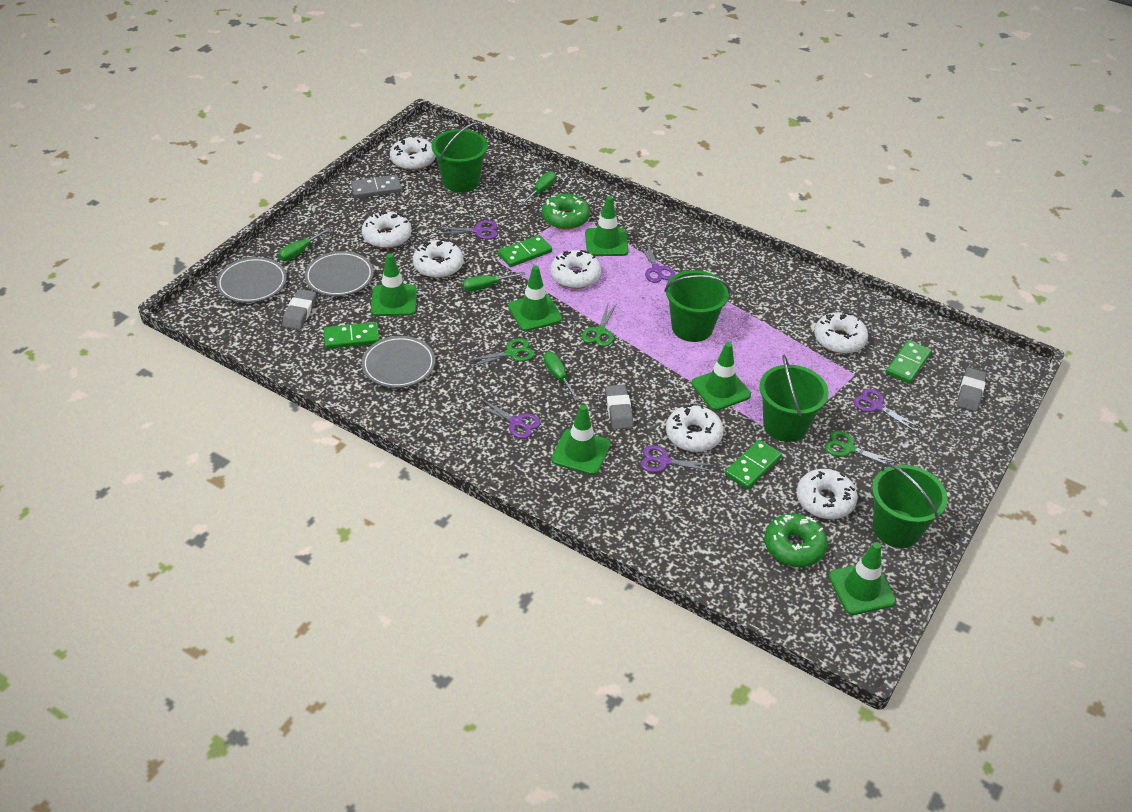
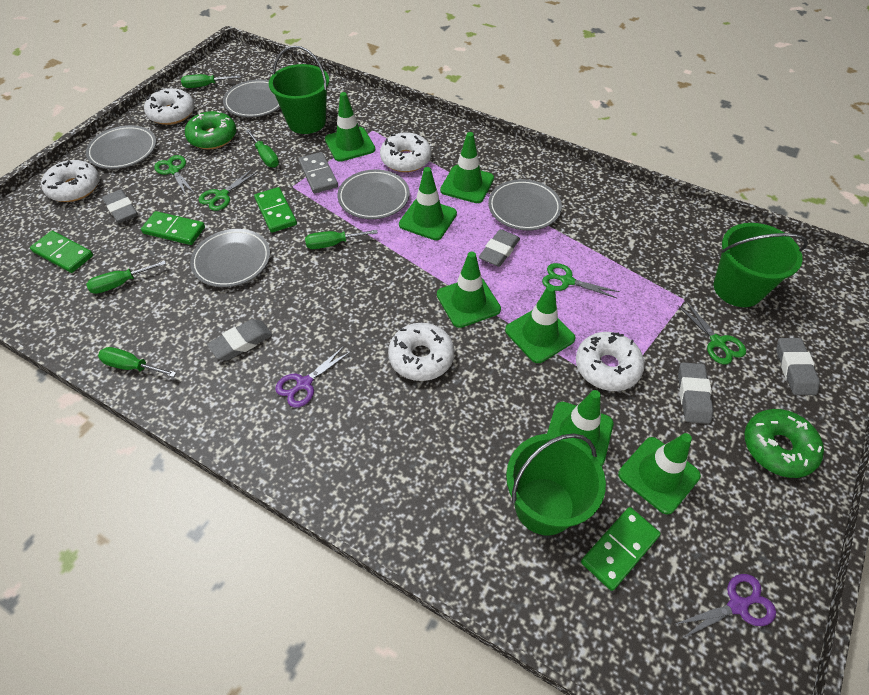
green bucket: [432,122,488,193] [664,270,730,342] [759,355,829,442] [872,463,948,548] = 4 -> [269,46,329,134] [506,433,606,535] [714,223,808,307] = 3
green scissors: [466,338,534,367] [582,302,617,347] [825,431,899,464] = 3 -> [154,155,195,196] [199,169,258,211] [542,263,620,299] [677,301,746,365] = 4
green screwdriver: [278,228,331,261] [463,272,525,292] [520,172,556,205] [544,352,579,401] = 4 -> [86,260,166,294] [98,347,176,377] [181,74,241,88] [246,130,279,168] [305,230,378,249] = 5
green traffic cone: [371,253,417,316] [508,266,562,331] [551,405,610,475] [585,196,629,256] [692,342,751,411] [829,542,896,615] = 6 -> [325,92,375,162] [399,167,457,240] [437,251,501,328] [440,132,494,203] [505,285,575,363] [547,390,613,466] [618,433,701,515] = 7
grey eraser: [282,289,316,330] [605,385,633,430] [957,368,987,412] = 3 -> [102,189,138,223] [207,319,272,360] [479,229,520,267] [678,362,713,424] [776,338,820,395] = 5
grey plate: [216,257,287,303] [305,251,374,296] [362,336,435,388] = 3 -> [86,125,156,169] [190,229,270,287] [223,80,280,117] [337,169,410,219] [488,179,562,231] = 5
purple scissors: [436,220,498,240] [474,398,541,439] [639,241,675,283] [641,445,714,473] [853,389,921,432] = 5 -> [275,346,352,408] [673,574,776,639] = 2
white donut: [362,211,412,248] [390,135,436,170] [413,239,463,278] [550,250,601,289] [666,404,724,452] [796,469,858,519] [814,312,868,354] = 7 -> [41,160,100,202] [144,88,195,125] [380,132,432,172] [388,323,455,381] [576,332,645,391] = 5

